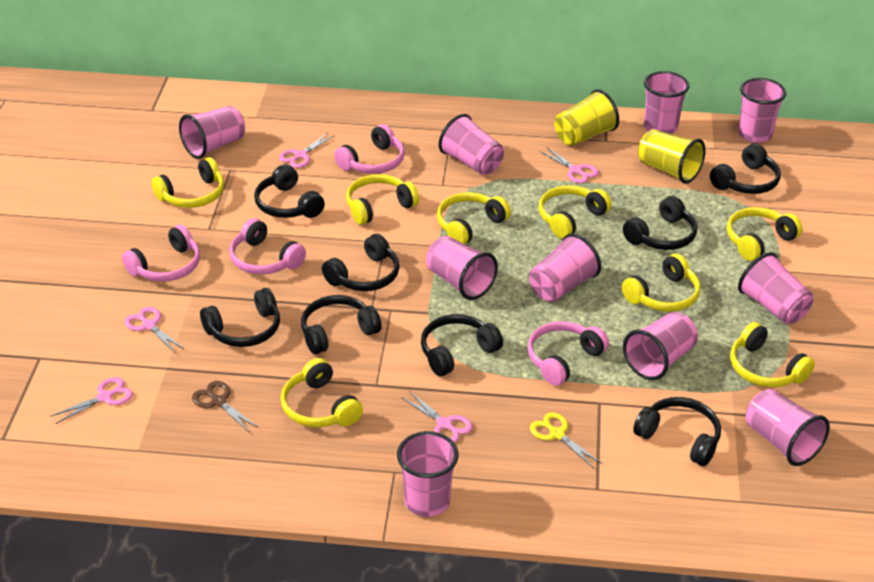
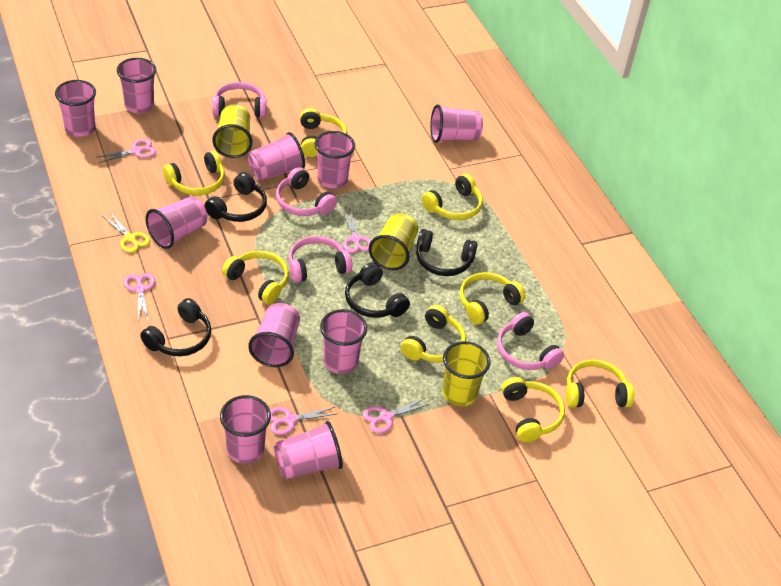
black headphones: [200,288,280,347] [254,164,325,218] [301,295,382,354] [322,234,399,291] [421,314,503,376] [623,196,697,250] [633,397,721,466] [710,144,781,194] = 8 -> [140,298,211,356] [204,172,267,222] [345,262,410,318] [416,229,477,276] = 4
brown scissors: [192,381,259,432] = 1 -> none = 0
yellow cup: [554,89,619,146] [638,129,706,184] = 2 -> [212,105,252,158] [369,213,418,270] [442,341,490,407] = 3

